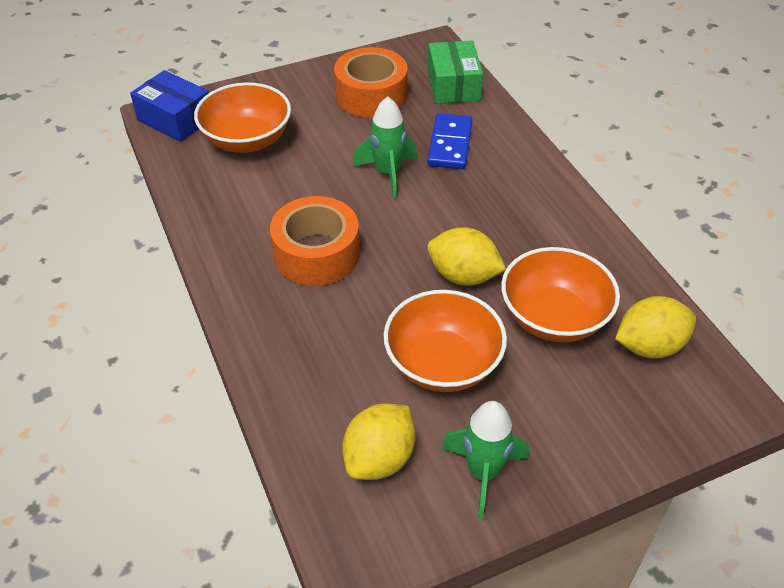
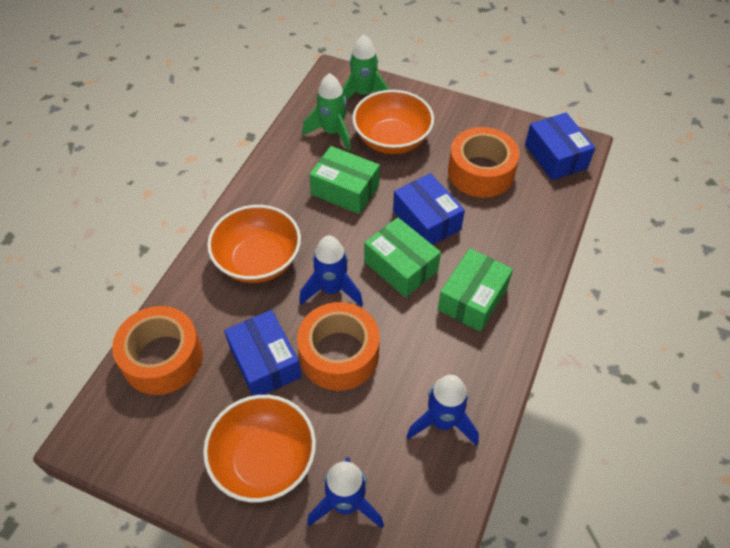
blue box: [130,70,209,142] = 1 -> [224,310,301,396] [393,173,465,245] [525,113,595,180] = 3
blue domino: [427,113,472,169] = 1 -> none = 0
blue rocket: none = 0 -> [299,235,363,307] [307,458,384,529] [406,375,479,446] = 3
green box: [428,40,483,104] = 1 -> [309,146,380,214] [364,218,441,298] [438,248,513,332] = 3
orange tape: [270,196,360,286] [334,47,408,118] = 2 -> [112,306,203,395] [297,302,379,391] [448,127,520,198] = 3
yellow lemon: [343,404,415,480] [427,227,506,286] [615,296,696,359] = 3 -> none = 0

